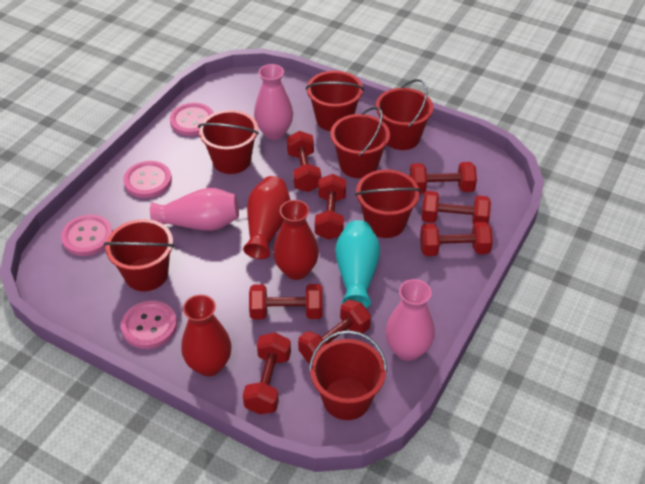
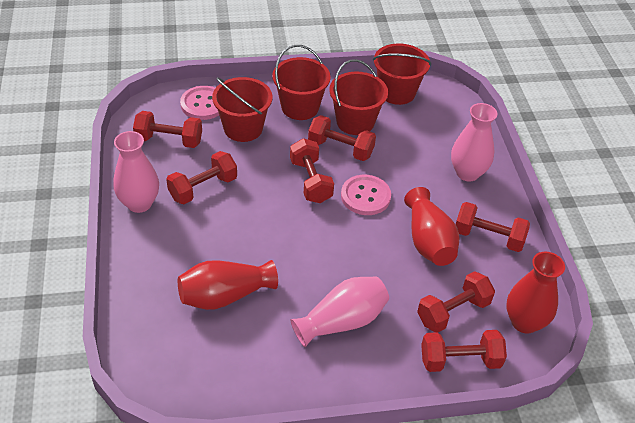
pink button: [61,215,113,256] [121,301,177,349] [123,161,172,198] [170,103,214,136] = 4 -> [180,86,219,120] [341,175,391,215] = 2
red bucket: [104,219,174,291] [198,110,259,174] [306,71,364,132] [309,330,387,420] [330,107,390,178] [355,170,421,238] [376,79,433,150] = 7 -> [212,77,272,142] [272,45,331,120] [330,59,388,135] [373,43,431,105] = 4
red dumbbell: [243,332,291,414] [249,284,322,320] [287,131,321,192] [298,299,371,363] [315,174,346,240] [409,162,477,193] [420,222,493,256] [422,191,491,224] = 8 -> [133,111,202,148] [166,151,237,204] [290,138,334,203] [308,115,376,161] [417,271,495,332] [421,330,507,372] [456,202,530,252] = 7
turquoise vase: [335,220,380,308] = 1 -> none = 0

